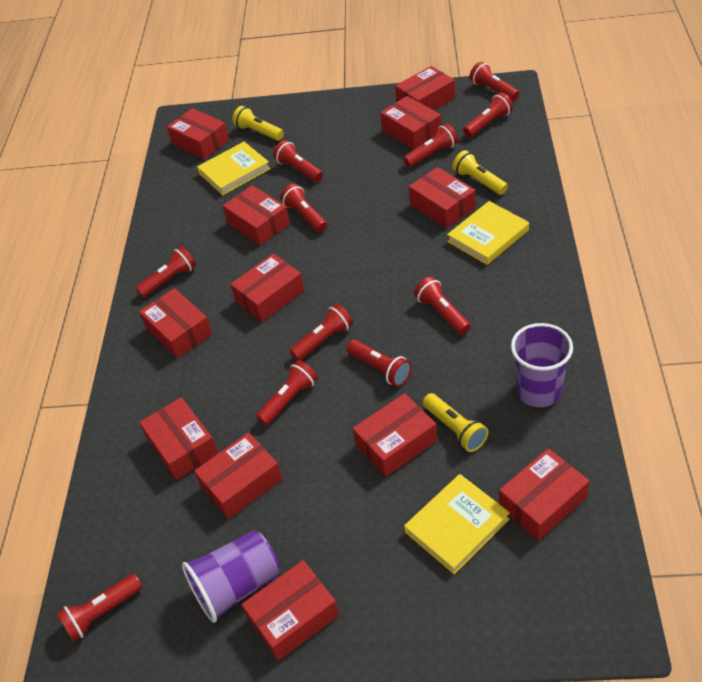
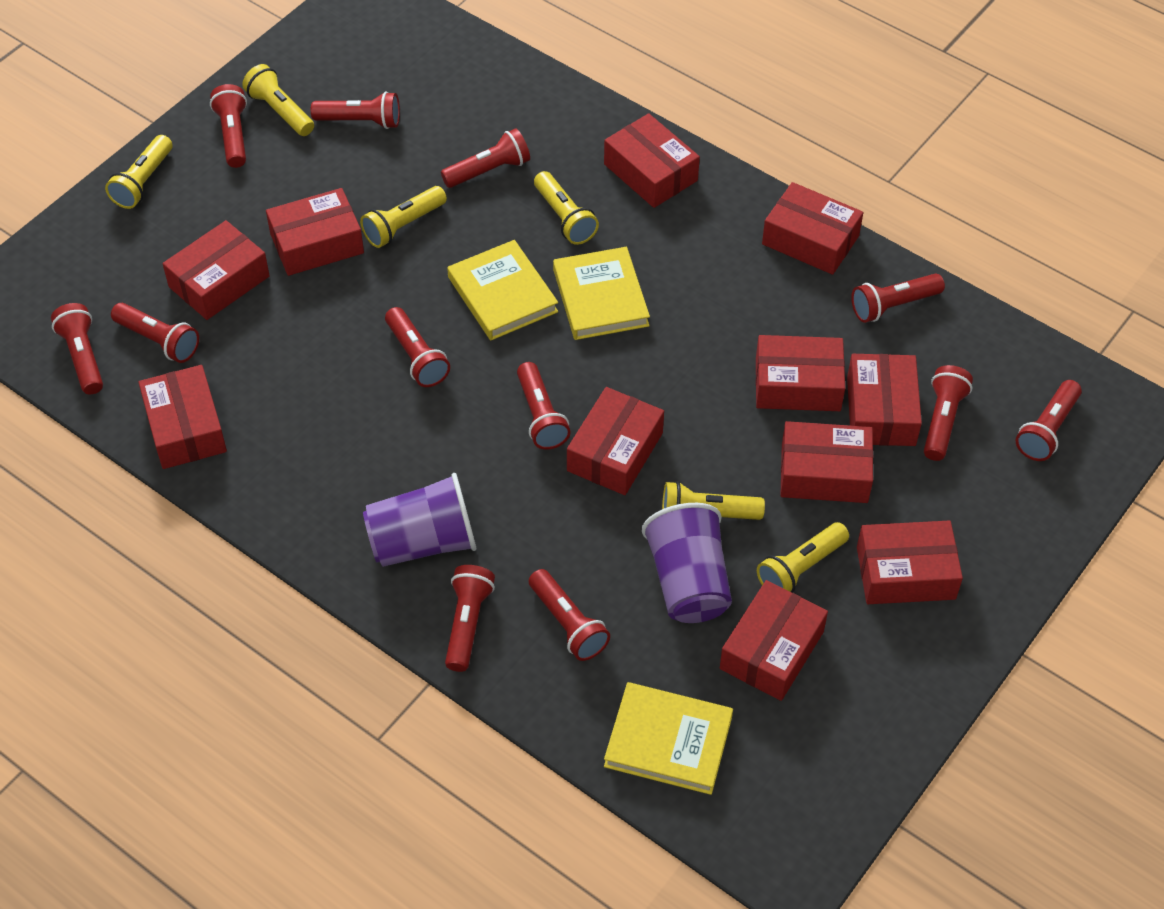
red box: [139,288,213,358] [139,397,218,480] [167,108,229,159] [194,432,283,519] [223,185,290,246] [230,254,305,322] [241,560,340,661] [352,393,437,477] [380,96,441,150] [395,66,455,110] [409,167,476,228] [499,448,589,541] = 12 -> [138,365,227,469] [163,220,270,320] [266,188,364,276] [567,387,664,495] [604,113,700,208] [720,580,828,701] [756,335,845,411] [762,182,863,275] [780,421,873,503] [847,354,922,446] [857,520,963,604] = 11
red flashlight: [56,574,142,642] [136,246,196,298] [256,360,318,425] [273,140,323,182] [280,184,327,232] [290,304,353,360] [347,340,412,387] [403,124,458,167] [414,277,471,335] [463,93,513,138] [470,62,519,101] = 11 -> [51,303,103,394] [111,303,199,363] [210,84,247,168] [311,92,400,129] [385,307,450,387] [441,129,530,188] [445,565,495,672] [517,362,571,449] [529,569,610,661] [851,273,945,323] [924,365,973,461] [1015,380,1082,461] = 12
yellow flashlight: [232,106,284,141] [423,393,488,452] [452,150,508,195] = 3 -> [105,135,173,209] [242,64,314,136] [360,186,447,248] [534,171,599,245] [662,481,765,520] [757,522,849,593] = 6

